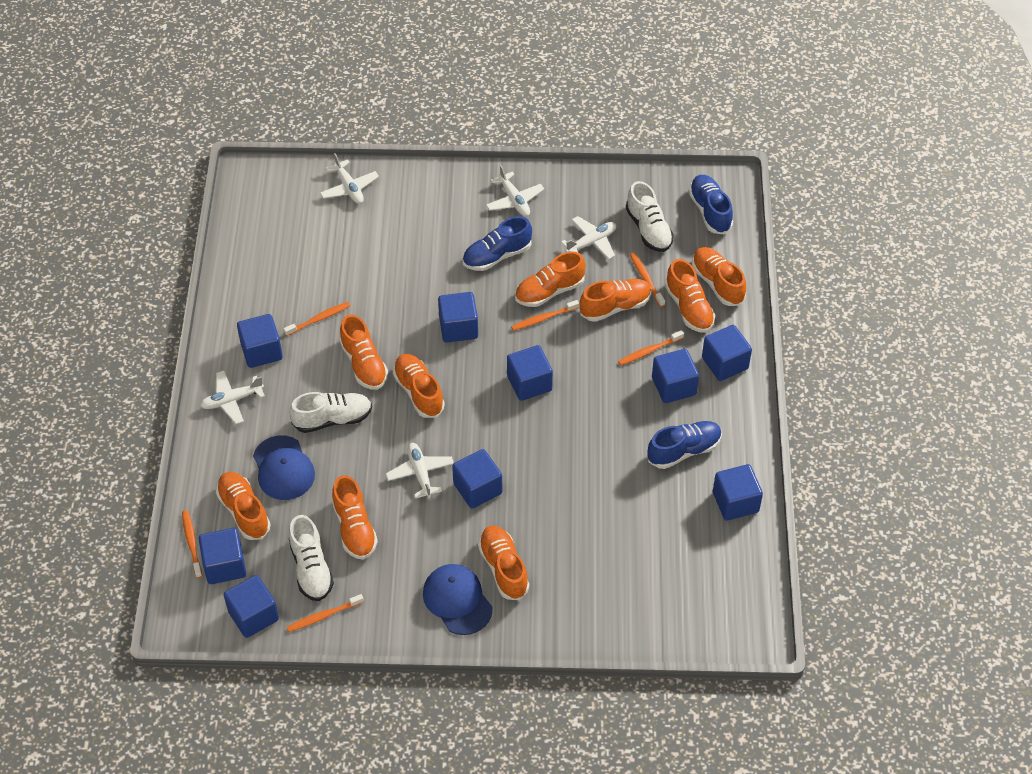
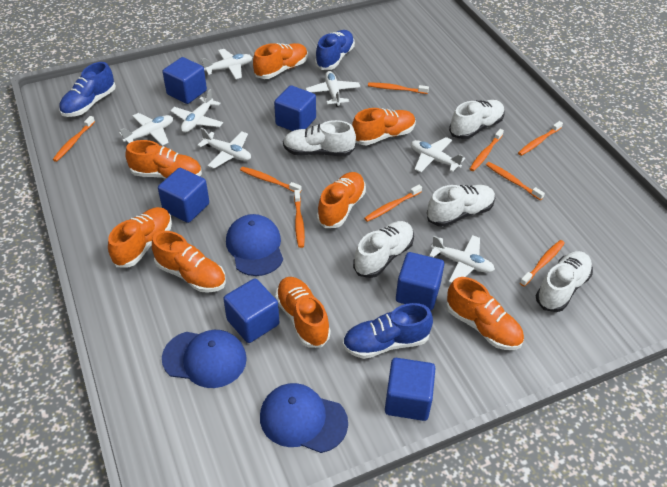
blue cap: [253,435,315,500] [423,564,493,635] = 2 -> [162,330,247,388] [226,214,283,276] [260,383,348,453] = 3
blue cube: [199,528,246,584] [224,575,279,638] [237,314,283,368] [438,292,478,342] [452,449,502,509] [507,345,553,401] [652,349,699,403] [702,325,752,381] [713,464,763,521] = 9 -> [158,168,209,223] [163,57,207,104] [223,278,279,343] [274,85,316,131] [385,358,436,421] [396,252,444,310] = 6
orange shoe: [216,472,271,540] [332,475,378,560] [339,314,388,390] [393,354,445,418] [478,526,529,600] [515,252,586,307] [580,279,652,322] [665,259,715,333] [692,247,746,306] = 9 -> [108,207,172,267] [125,140,202,178] [152,231,226,293] [253,43,308,79] [275,277,331,348] [317,172,366,228] [352,108,416,145] [446,277,524,350] = 8
orange toothbrush: [182,510,202,578] [284,302,350,336] [287,594,364,632] [511,300,579,331] [618,330,684,366] [630,253,665,307] = 6 -> [53,116,95,162] [240,167,302,193] [294,190,305,248] [364,184,422,222] [368,83,429,94] [470,129,504,171] [486,162,545,200] [518,121,563,156] [520,240,565,287] = 9
white plane: [200,371,265,424] [320,153,379,204] [386,443,454,499] [486,165,544,217] [561,216,616,259] = 5 -> [119,113,173,146] [170,89,223,133] [197,128,251,169] [202,49,252,79] [306,71,360,107] [411,137,465,172] [429,235,495,283] = 7
white shoe: [289,515,334,601] [290,392,372,433] [626,181,674,252] = 3 -> [283,120,356,156] [353,221,414,278] [427,185,495,227] [449,100,505,139] [536,251,593,312] = 5

